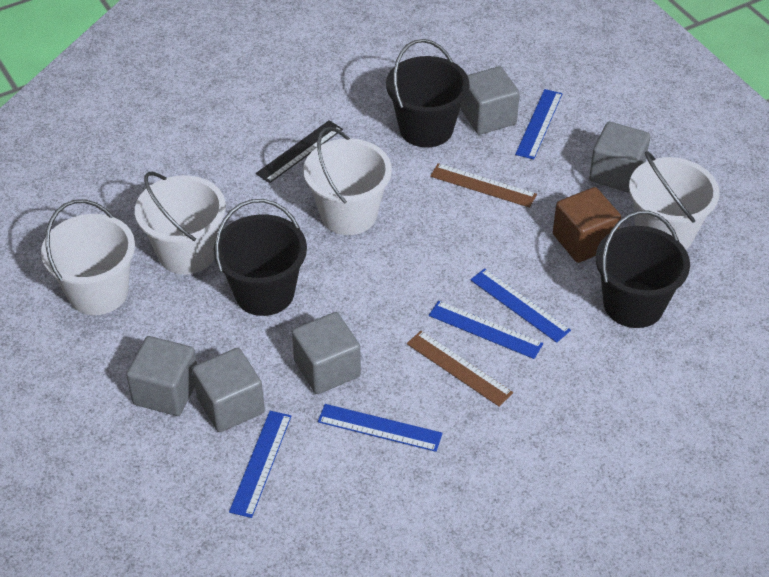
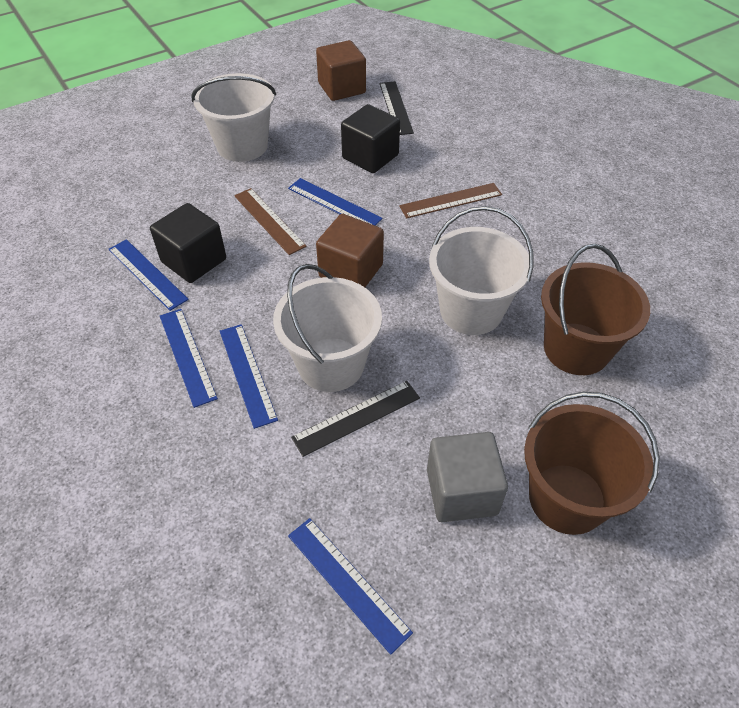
black bucket: [214,199,307,316] [386,39,470,147] [596,211,690,328] = 3 -> none = 0
black cube: none = 0 -> [150,203,226,283] [341,104,400,173] = 2
black ruler: [256,120,343,183] = 1 -> [291,381,420,457] [379,81,414,135] = 2
brown bucket: none = 0 -> [524,392,660,535] [541,244,650,375] = 2
brown cube: [553,187,621,263] = 1 -> [316,40,366,101] [316,214,384,287] = 2
grey cube: [126,336,197,416] [192,348,265,432] [292,312,361,394] [460,67,520,135] [589,122,650,193] = 5 -> [427,432,508,522] = 1
white bucket: [41,199,135,315] [135,172,226,274] [303,127,392,235] [629,151,720,250] = 4 -> [191,73,276,162] [273,264,382,392] [429,206,534,335] = 3

